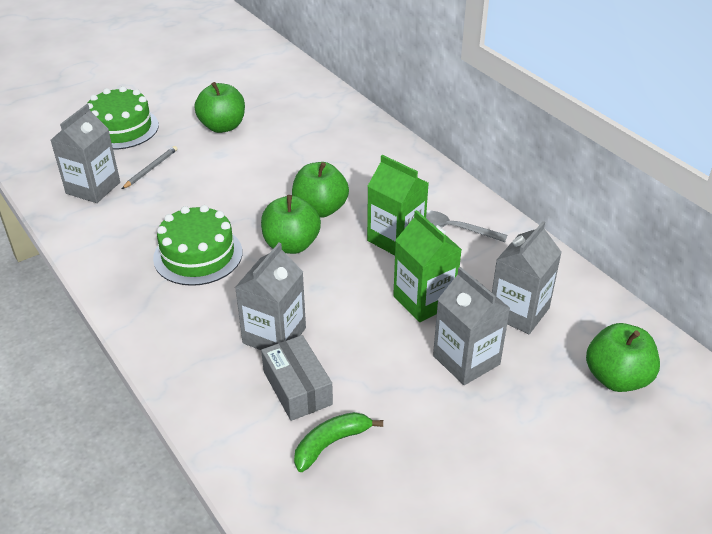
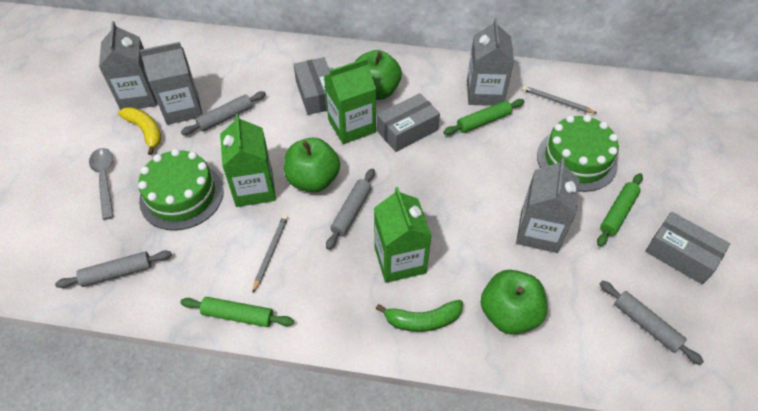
green apple: [194,82,245,133] [261,195,321,254] [292,162,349,218] [586,323,660,392] = 4 -> [284,137,340,192] [355,50,402,100] [481,270,547,335] = 3
green carton: [367,155,428,255] [393,210,462,322] = 2 -> [220,114,276,207] [324,58,376,144] [374,187,432,283] = 3
green rolling pin: none = 0 -> [180,297,294,327] [443,99,525,135] [597,173,643,247] = 3
grey box: [261,335,333,421] = 1 -> [293,57,330,115] [377,93,440,152] [645,212,730,285] = 3
grey pencil: [122,146,178,189] = 1 -> [253,215,288,292] [522,86,598,114] = 2
grey rolling pin: none = 0 -> [55,251,172,288] [181,91,266,135] [326,169,375,250] [600,281,704,365] = 4
yellow banana: none = 0 -> [118,107,162,155] = 1

